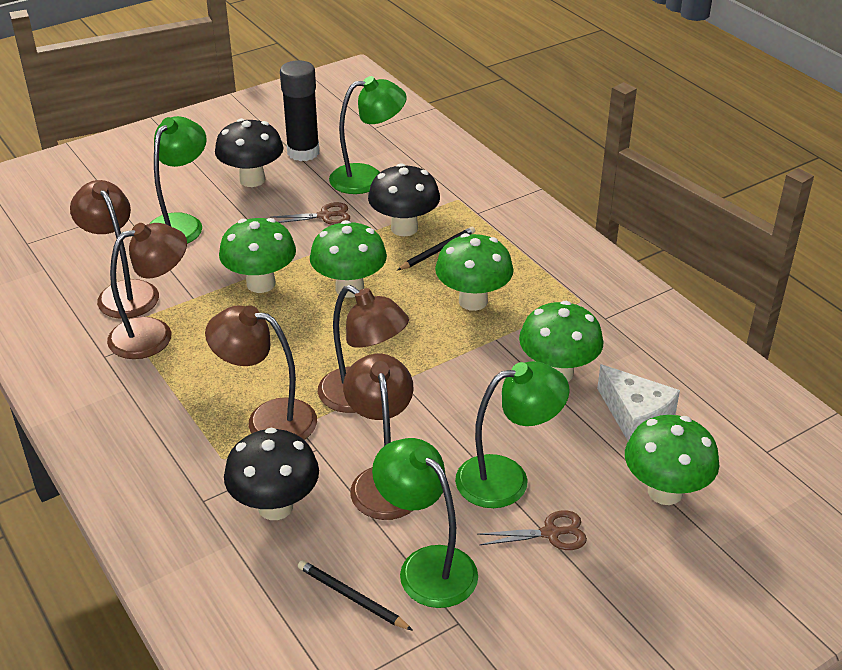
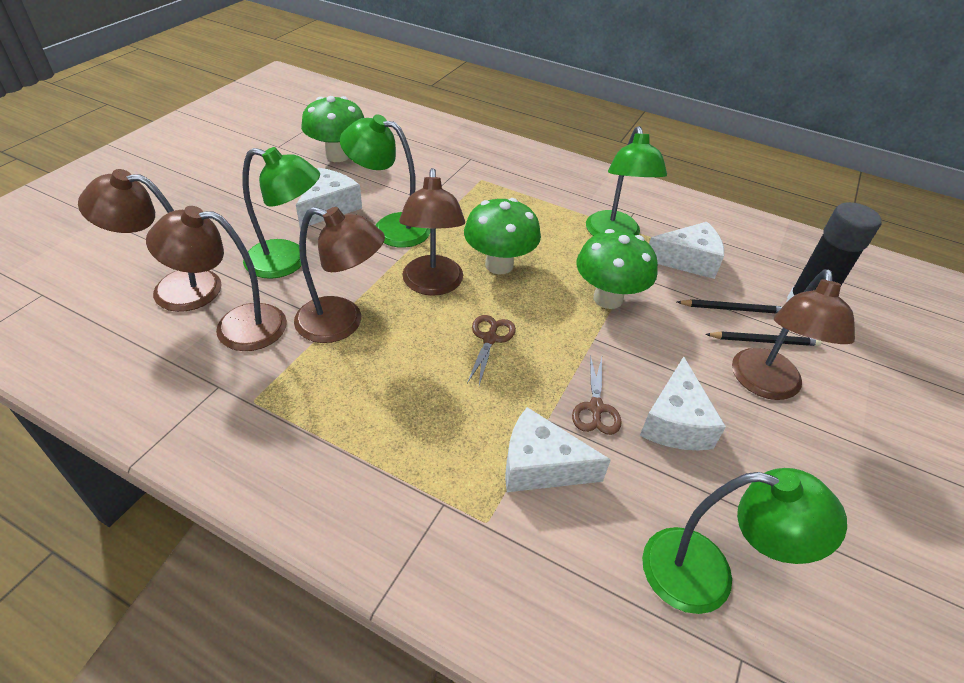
black mushroom: [215,118,284,187] [224,428,319,520] [368,163,440,236] = 3 -> none = 0
green mushroom: [219,218,296,293] [310,220,387,298] [435,233,514,311] [519,301,603,382] [625,415,719,505] = 5 -> [301,96,364,162] [464,198,541,274] [576,229,658,309] = 3
white cheese: [597,364,680,441] = 1 -> [296,168,362,229] [505,407,611,492] [640,357,726,450] [649,222,724,279] = 4

